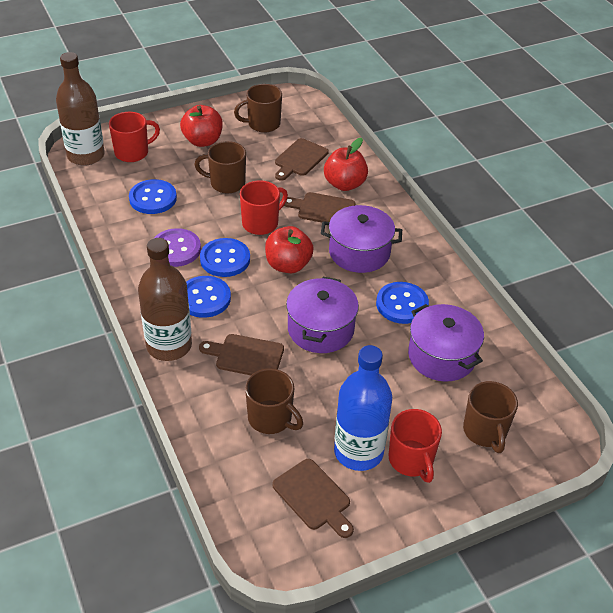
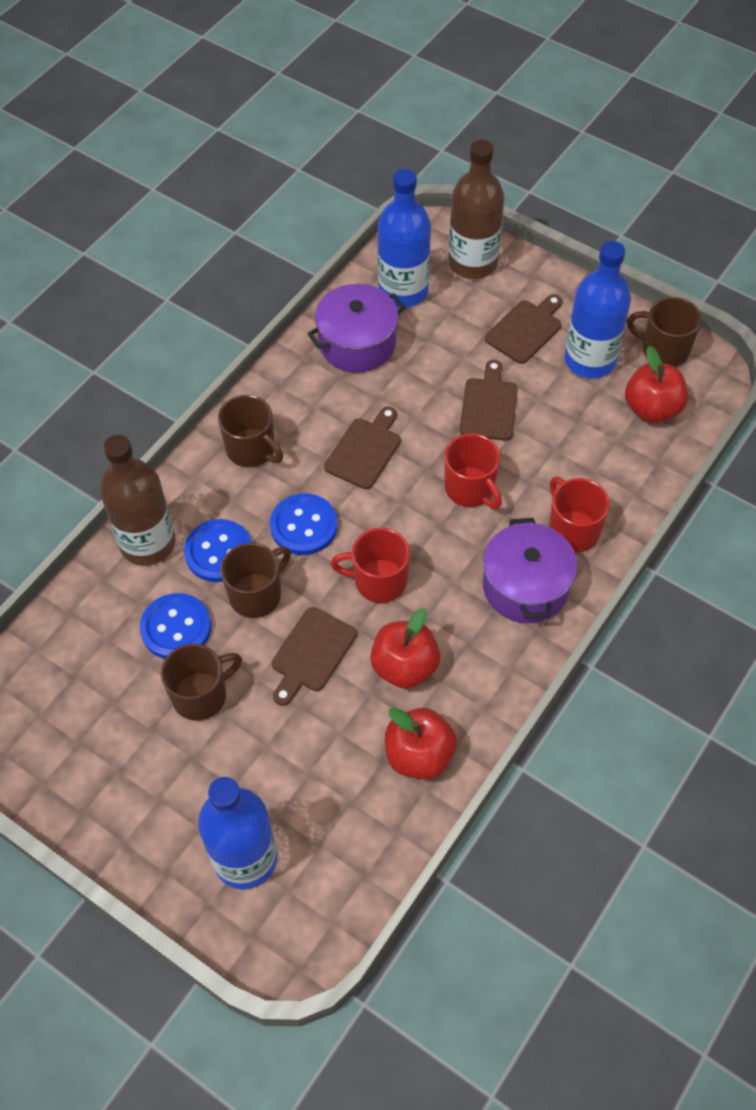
blue bottle: [334,345,392,471] = 1 -> [198,777,278,890] [378,169,431,307] [565,241,631,379] = 3
blue button: [129,179,177,214] [186,276,231,318] [200,238,250,277] [376,282,429,324] = 4 -> [140,593,211,659] [184,519,252,582] [270,493,338,555] = 3
purple button: [153,228,201,267] = 1 -> none = 0
purple pot: [286,277,359,353] [321,205,402,273] [408,304,484,382] = 3 -> [307,284,406,373] [483,518,577,623] = 2

